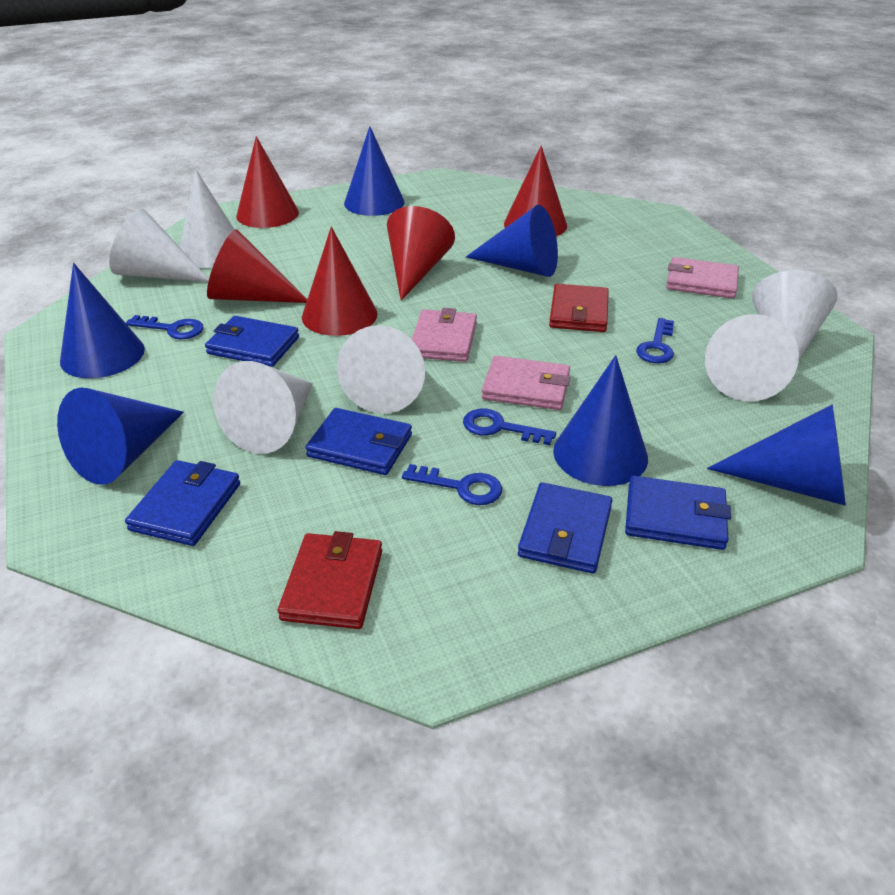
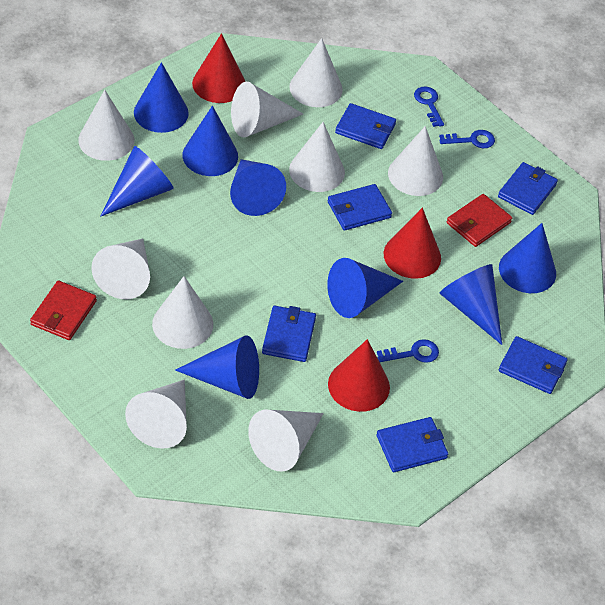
blue cone: [57,388,184,485] [60,263,145,378] [344,126,405,216] [466,205,558,277] [553,355,648,486] [707,404,846,506] = 6 -> [101,146,174,216] [134,62,189,133] [175,336,259,399] [182,106,238,176] [230,159,286,216] [327,258,403,318] [440,264,502,345] [499,223,556,293] = 8
blue key: [126,315,204,339] [402,464,502,505] [463,408,556,445] [636,318,674,363] = 4 -> [377,339,439,363] [414,87,444,127] [439,130,495,148] = 3
blue wallet: [125,460,240,546] [205,316,299,367] [305,408,412,475] [518,482,612,574] [625,476,731,550] = 5 -> [262,306,316,362] [328,184,392,231] [335,103,396,149] [376,417,448,472] [498,162,558,215] [499,336,568,394] = 6
pink wallet: [412,308,477,362] [482,356,570,410] [666,257,739,299] = 3 -> none = 0
red cone: [207,229,307,303] [236,136,299,228] [302,227,378,336] [387,206,455,301] [504,145,567,236] = 5 -> [192,33,245,103] [328,339,390,412] [384,208,441,279] = 3
white cone: [109,209,209,282] [180,170,235,268] [213,361,313,454] [337,325,425,414] [705,314,799,401] [752,270,838,359] = 6 -> [78,90,134,161] [91,238,150,299] [125,380,187,449] [152,276,213,349] [231,82,303,137] [248,410,324,472] [289,38,343,107] [289,122,345,192] [388,126,443,196] = 9

